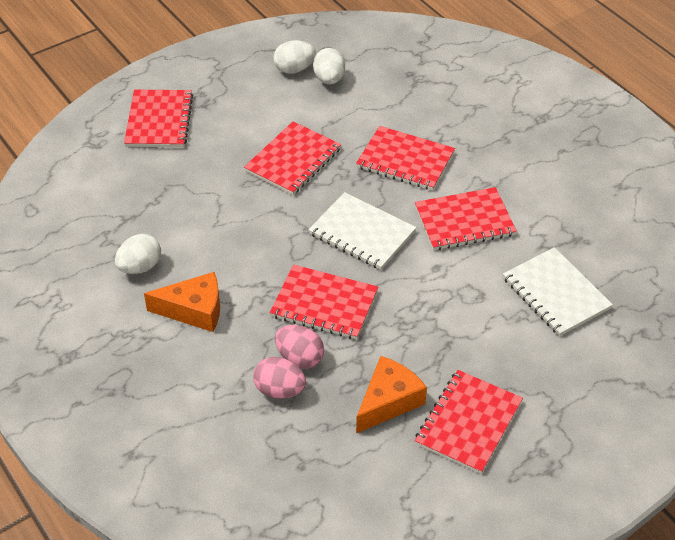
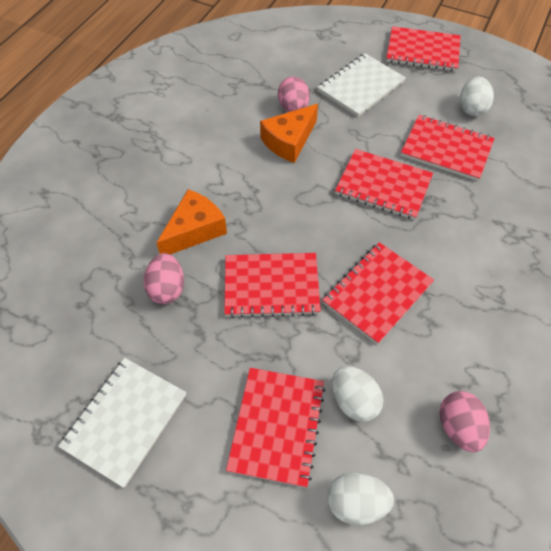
pink egg: [253,357,306,399] [275,325,324,369] = 2 -> [143,253,184,304] [278,77,310,112] [439,391,490,452] = 3

